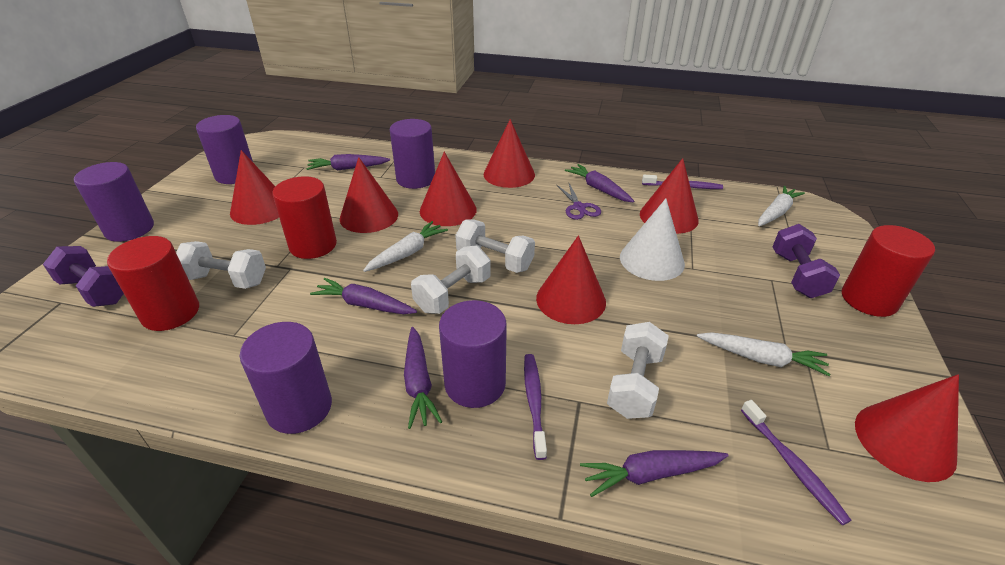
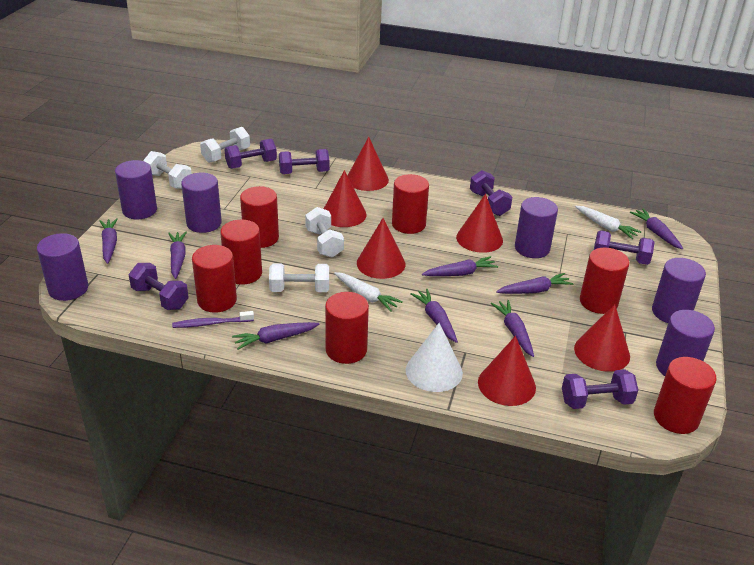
purple carrot: [306,154,390,171] [310,278,417,314] [404,327,442,429] [565,164,634,202] [580,450,729,497] = 5 -> [99,218,118,264] [168,231,187,279] [232,322,319,350] [410,289,458,343] [422,256,498,276] [490,300,534,357] [496,273,573,294] [630,208,683,249] = 8
purple cylinder: [74,162,154,242] [196,115,253,184] [240,322,332,434] [390,119,435,189] [439,300,507,408] = 5 -> [37,233,88,301] [115,160,157,219] [181,173,222,233] [515,197,558,258] [652,258,706,323] [656,310,715,376] = 6
purple dumbbell: [43,246,124,307] [773,224,840,298] = 2 -> [129,263,189,310] [224,139,277,169] [279,149,329,174] [470,170,512,216] [562,369,638,409] [594,230,655,265] = 6
purple scissors: [557,184,601,220] = 1 -> none = 0
purple toothbrush: [524,354,547,460] [642,175,723,189] [741,400,851,525] = 3 -> [172,311,254,328] = 1
red cone: [230,150,279,225] [340,157,398,233] [420,152,477,226] [483,119,535,188] [536,236,606,324] [640,158,699,234] [855,374,959,482] = 7 -> [324,170,367,227] [347,137,389,191] [357,218,405,279] [456,194,503,253] [478,336,536,406] [574,304,630,372] = 6
red cylinder: [107,236,199,331] [272,176,337,259] [842,225,935,317] = 3 -> [192,245,237,313] [220,220,262,285] [240,186,279,248] [325,292,369,364] [392,174,429,234] [580,248,630,314] [654,357,717,434] = 7
white carrot: [363,221,448,272] [697,332,831,376] [758,186,805,226] = 3 -> [334,272,403,312] [575,206,641,239] = 2

